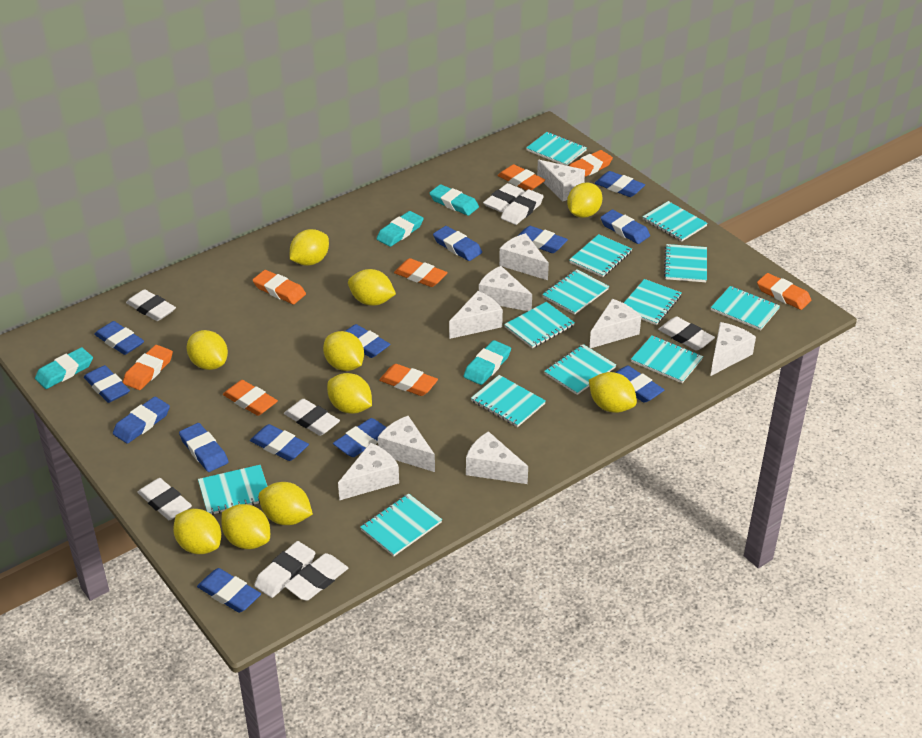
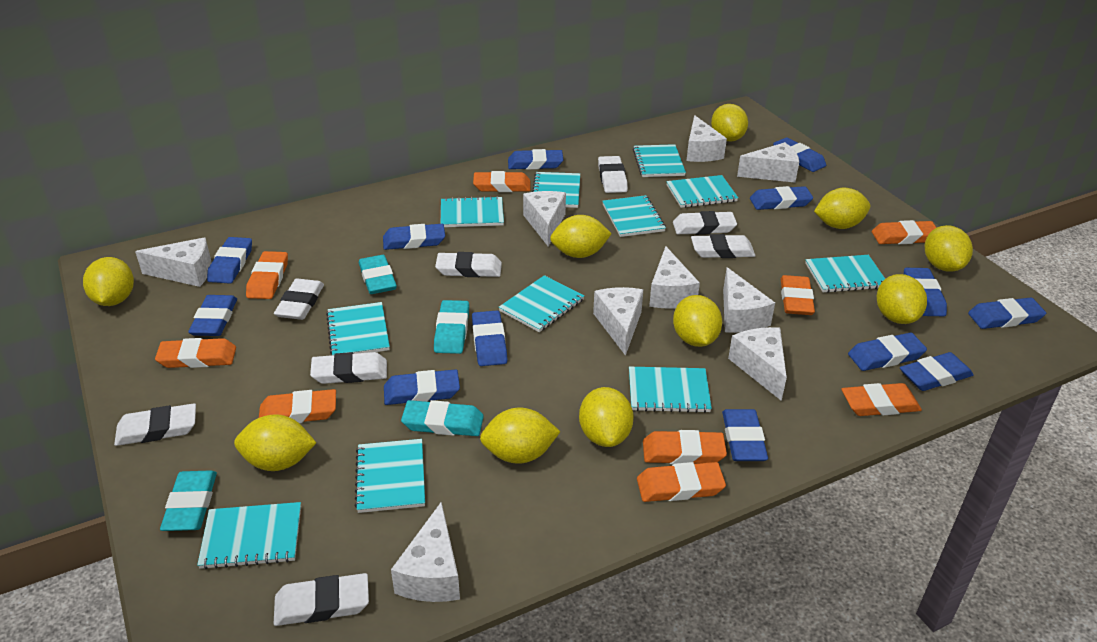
orange eraser: [123,345,173,390] [223,380,278,416] [253,270,306,304] [379,364,438,396] [394,258,448,287] [498,164,545,190] [569,150,613,177] [757,273,811,310] = 8 -> [155,338,236,368] [246,251,288,299] [259,389,336,423] [473,171,531,192] [637,462,726,502] [643,430,727,464] [781,275,815,315] [841,383,922,416] [872,220,937,244] = 9
turquoise notebook: [198,465,267,515] [360,494,442,556] [471,375,546,427] [504,302,575,348] [526,132,587,166] [542,269,609,315] [544,344,616,395] [569,234,632,277] [624,279,682,325] [631,336,703,383] [643,201,708,242] [664,244,707,282] [711,286,780,330] = 13 -> [197,502,301,569] [326,302,390,355] [355,439,425,513] [441,196,504,227] [499,275,584,332] [532,172,580,208] [602,195,666,237] [629,367,712,413] [633,144,686,177] [666,175,738,208] [805,255,885,293] = 11

